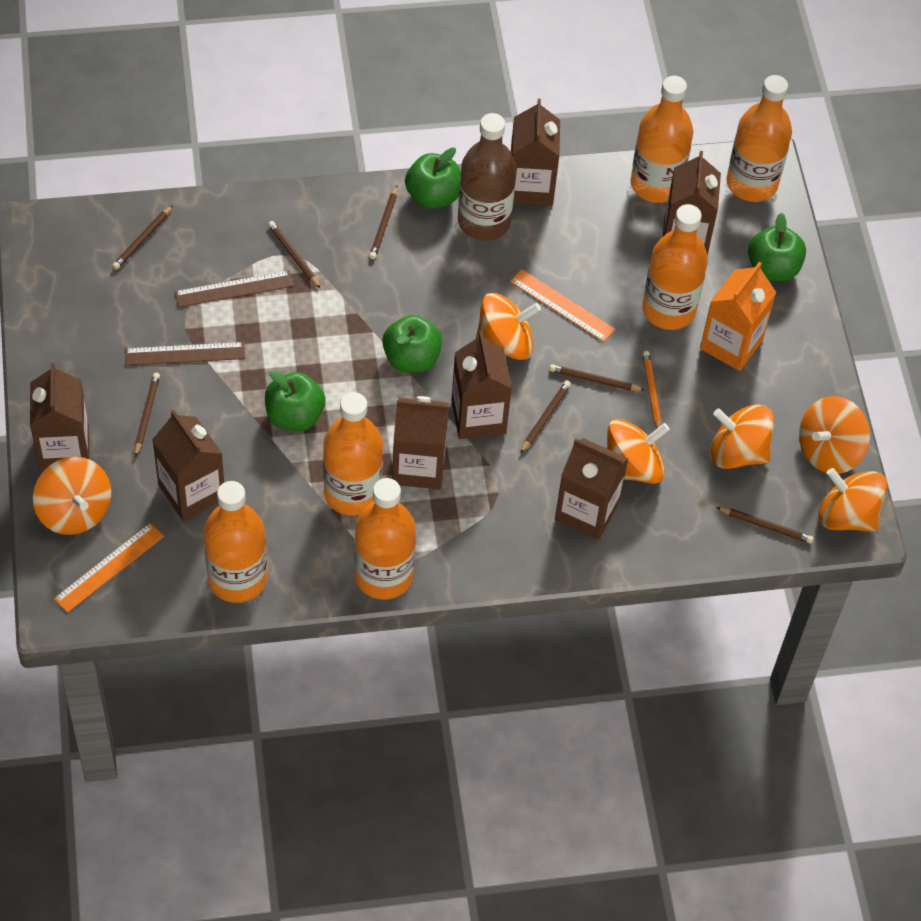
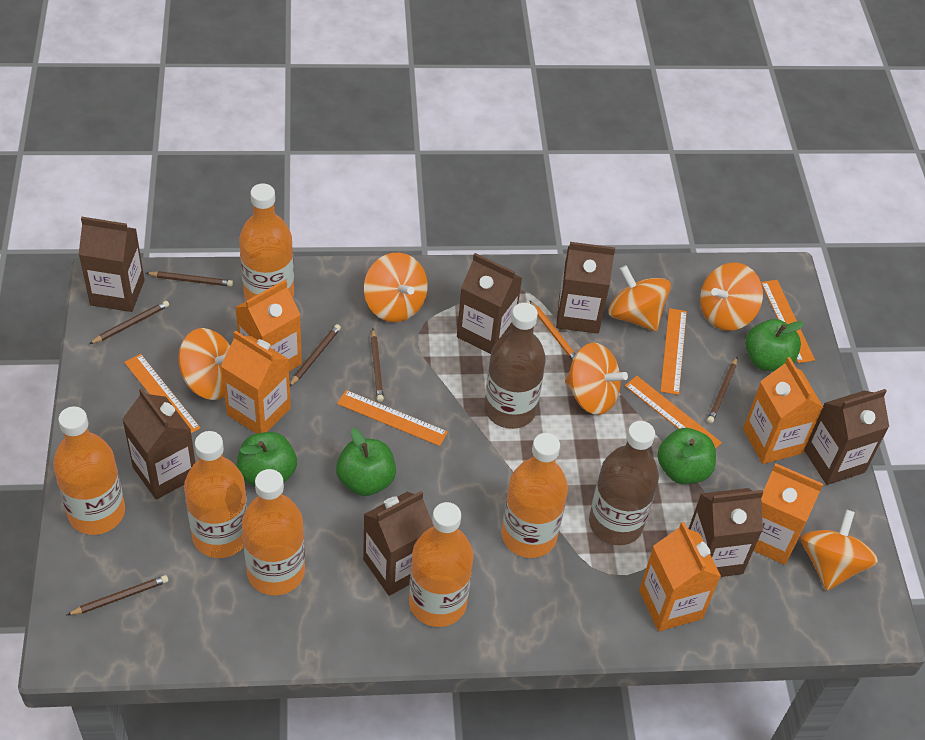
brown bottle: [458,113,516,241] = 1 -> [484,303,546,429] [589,421,659,545] = 2
brown pencil: [112,205,173,270] [135,373,160,457] [268,221,320,288] [369,186,397,259] [520,381,571,453] [549,364,645,391] [716,507,814,543] = 7 -> [67,575,168,615] [89,301,169,344] [146,271,233,287] [290,324,341,386] [371,329,384,402] [707,357,737,423] = 6
brown ruler: [125,342,245,366] [175,270,293,308] = 2 -> none = 0
orange carton: [700,262,777,371] = 1 -> [221,330,291,434] [235,280,302,371] [639,522,721,631] [743,357,824,464] [754,463,823,565] = 5
orange ruler: [54,523,164,613] [510,269,615,342] = 2 -> [124,354,201,433] [337,390,448,446] [625,376,722,449] [660,308,687,395] [761,280,815,363] = 5

